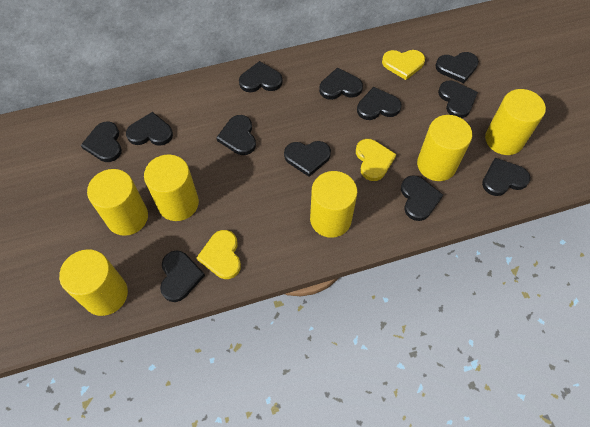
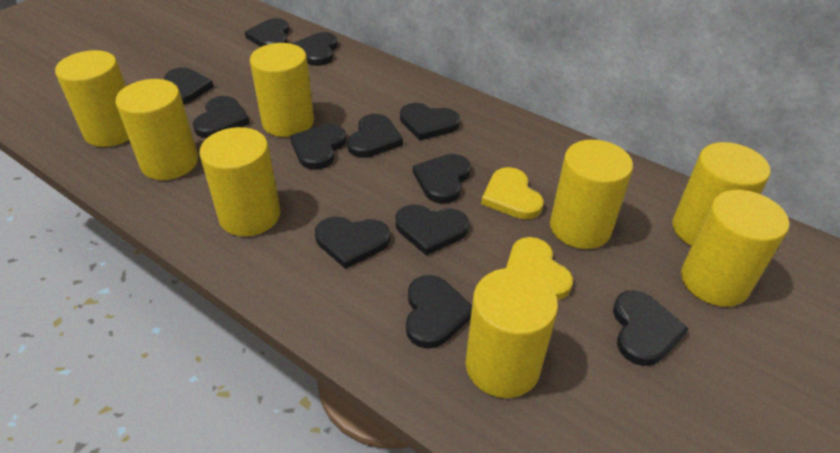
yellow cylinder: [59,249,128,316] [87,169,148,236] [144,155,199,221] [310,171,357,238] [417,115,472,181] [485,89,546,155] = 6 -> [55,50,129,147] [115,79,198,180] [199,127,281,236] [250,43,314,137] [465,268,558,398] [550,140,633,249] [672,142,770,246] [681,190,789,307] = 8
yellow heart: [197,230,241,279] [356,139,396,181] [382,50,425,80] = 3 -> [481,167,544,219] [506,237,573,300] = 2

